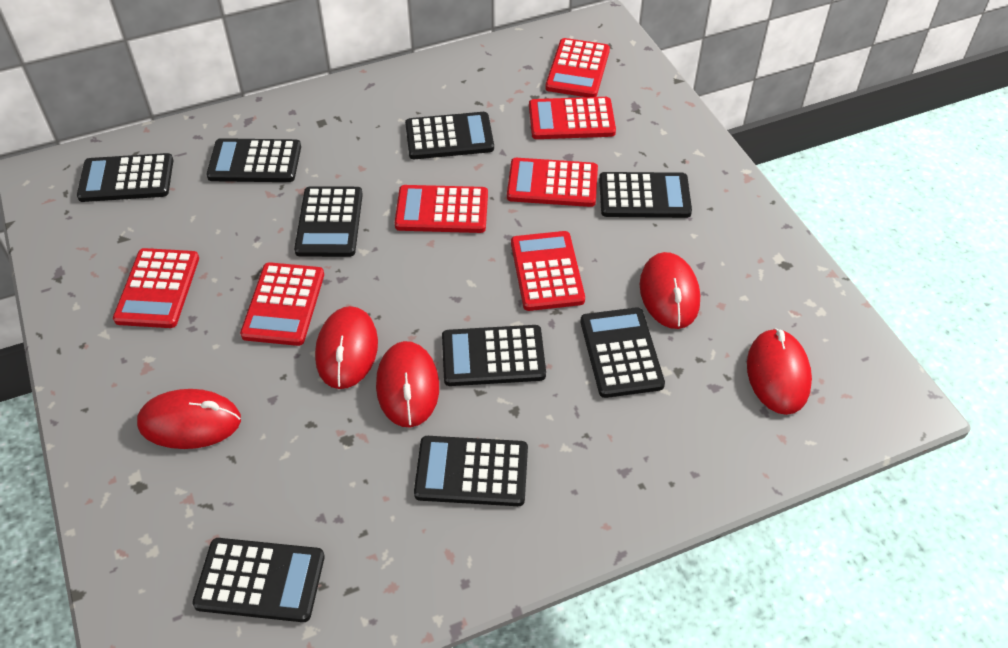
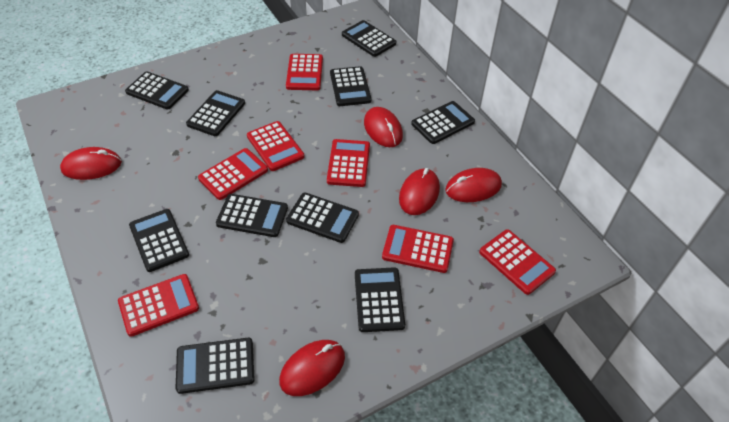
black calculator: [77,153,173,202] [192,538,325,622] [206,138,301,182] [294,186,363,257] [405,112,494,159] [414,436,528,506] [442,325,546,386] [580,307,665,398] [599,172,692,218] = 9 -> [125,71,189,110] [129,209,189,272] [176,338,255,394] [186,90,245,136] [216,194,288,237] [286,193,359,243] [330,66,371,106] [342,20,396,57] [355,267,405,332] [411,101,475,144] = 10

